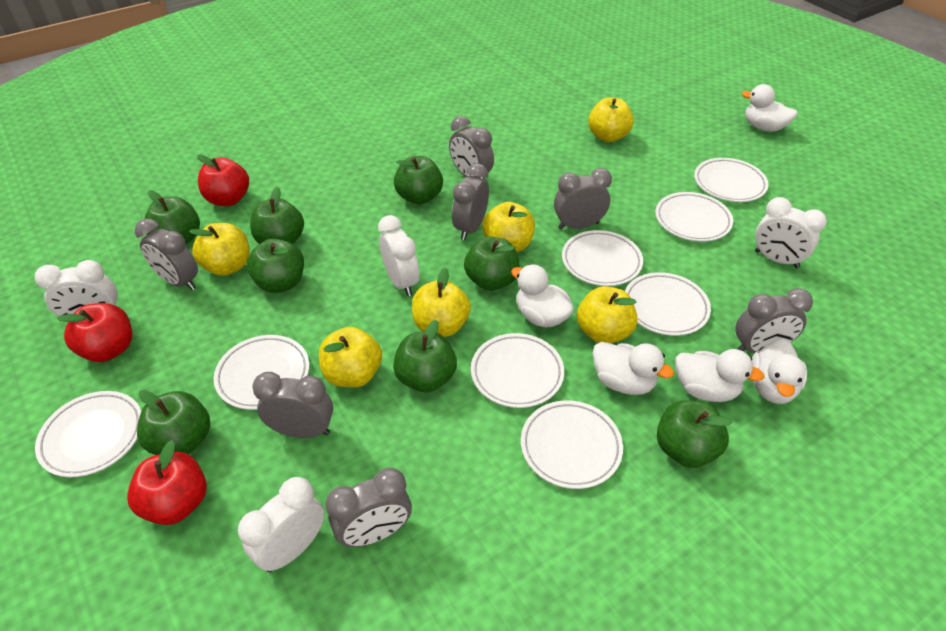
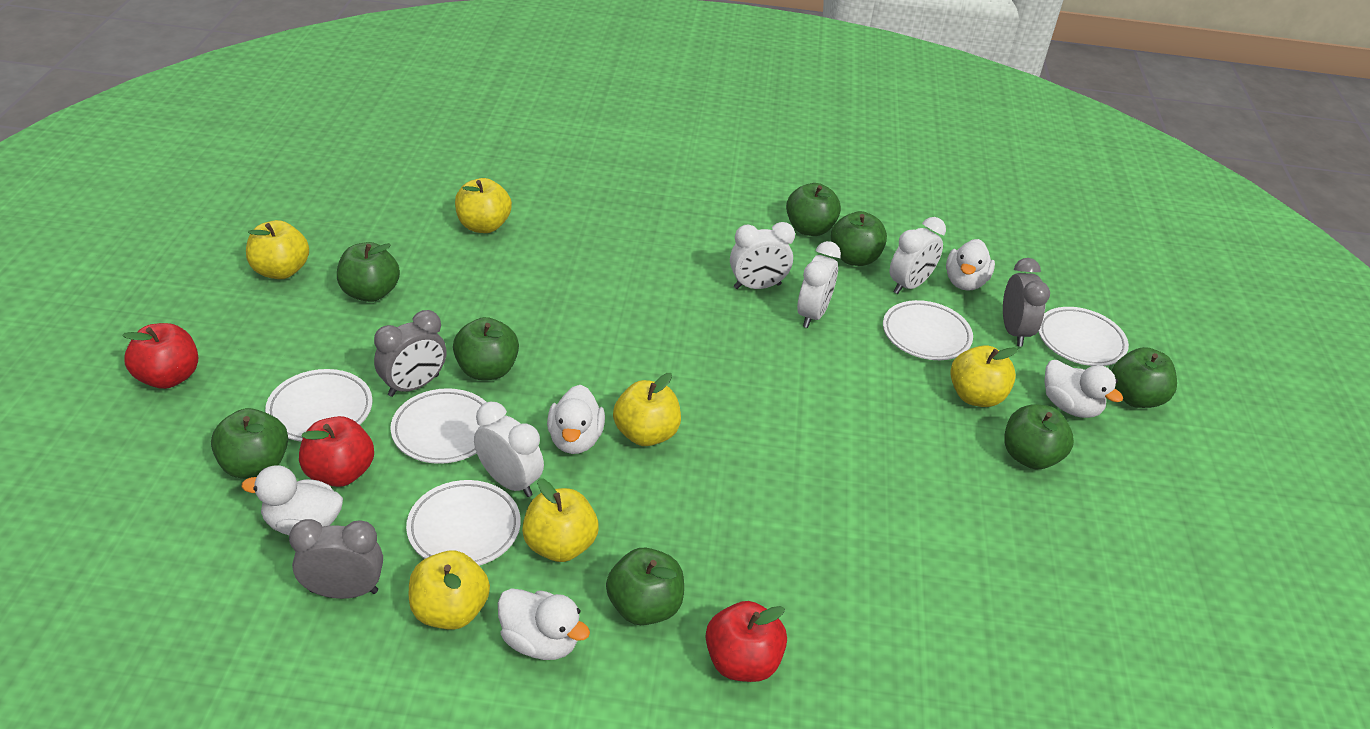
grey clock: [135,219,198,290] [252,372,333,438] [326,468,412,547] [449,116,494,179] [452,163,489,240] [554,168,612,230] [736,288,813,353] = 7 -> [289,519,383,599] [374,310,447,397] [1003,258,1050,346] = 3
white plate: [35,391,142,478] [213,335,309,410] [471,333,564,408] [521,400,623,489] [562,230,643,286] [625,272,711,336] [655,192,733,242] [694,158,769,202] = 8 -> [265,369,373,442] [390,388,486,464] [406,480,521,566] [883,300,973,360] [1038,307,1129,366] = 5

